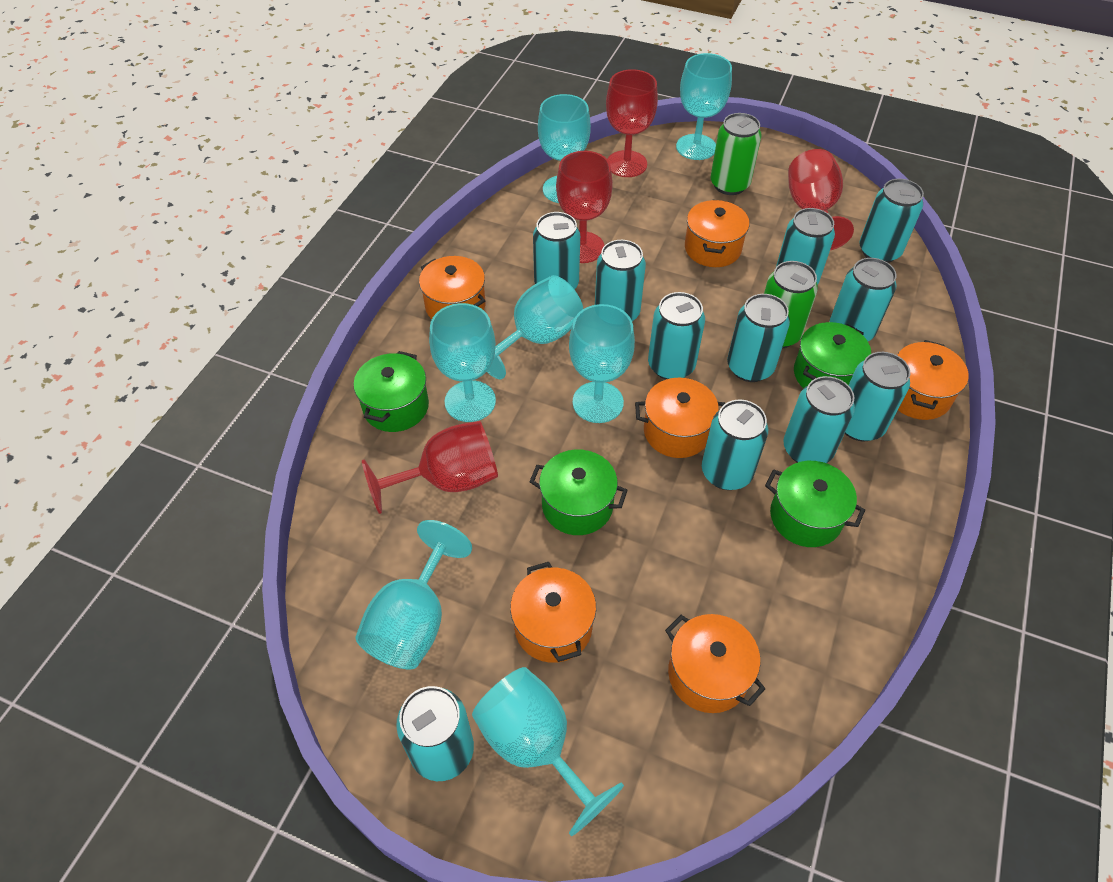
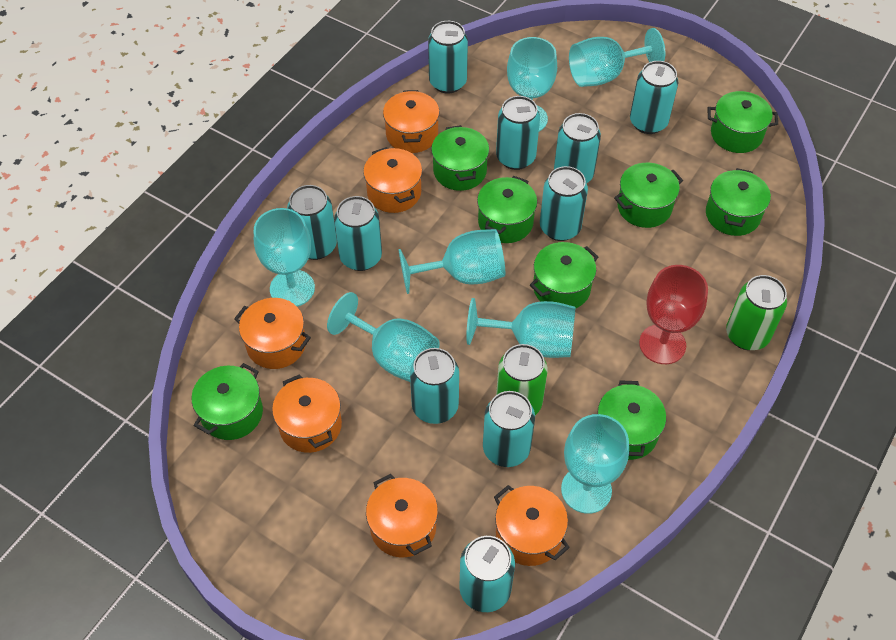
green pot: [354,351,429,432] [530,449,628,535] [765,461,865,547] [794,322,871,388] = 4 -> [192,363,263,440] [431,125,489,191] [477,176,537,243] [530,242,598,309] [598,380,666,460] [614,163,683,228] [706,168,771,236] [707,91,778,153] = 8
red goblet: [362,421,498,514] [556,151,613,263] [606,69,658,177] [788,149,854,250] = 4 -> [639,265,708,364] = 1
turquoise can: [396,686,474,781] [533,212,580,289] [595,240,646,321] [648,292,705,380] [702,400,768,490] [727,294,790,382] [776,208,835,285] [783,376,855,463] [830,258,897,341] [845,352,911,442] [859,179,924,263] = 11 -> [287,185,337,260] [334,196,382,271] [410,348,459,424] [428,21,468,94] [459,536,515,612] [483,391,535,467] [496,96,540,170] [540,166,588,241] [554,113,601,183] [630,61,678,134] = 10

